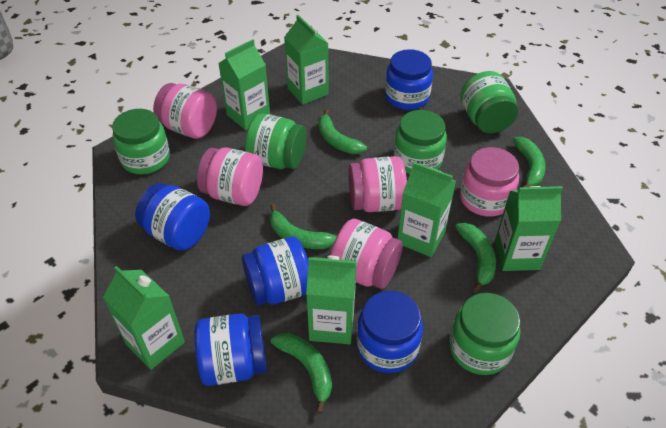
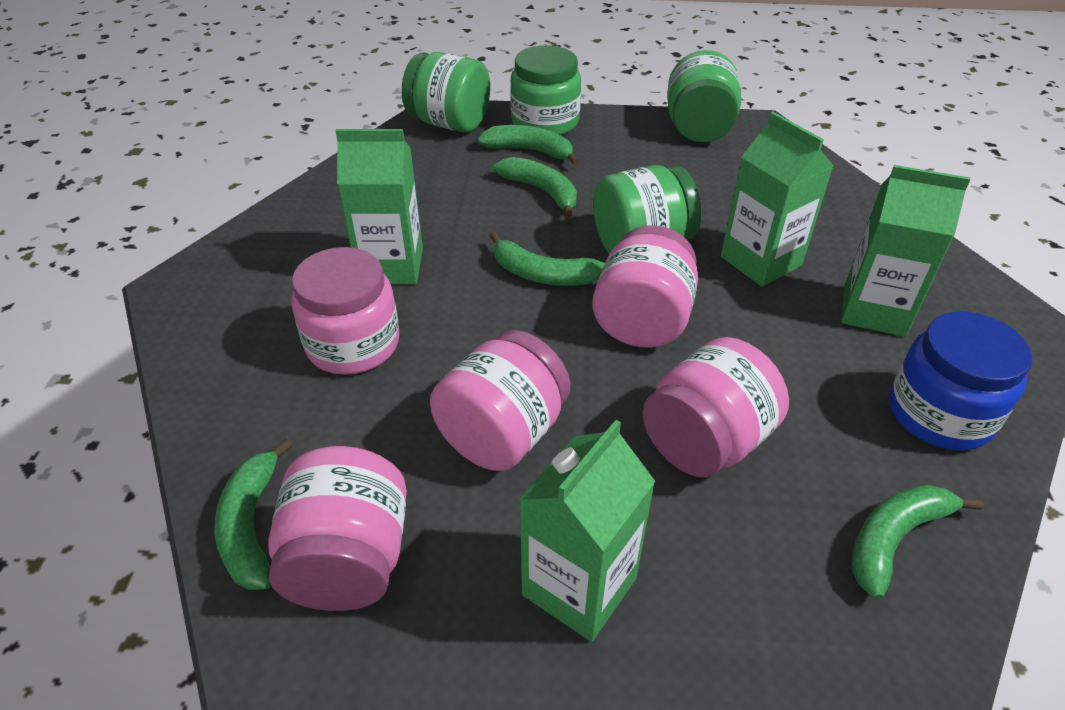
blue jar: [135,183,210,251] [195,314,267,386] [242,237,308,306] [357,291,423,373] [385,49,433,110] = 5 -> [889,312,1032,451] = 1
green carton: [103,266,185,370] [218,39,270,130] [284,15,329,105] [306,256,357,344] [398,162,456,257] [495,186,563,271] = 6 -> [335,129,423,284] [519,420,655,642] [721,112,834,287] [841,165,970,337] = 4
green jar: [112,109,170,174] [245,113,306,169] [394,110,447,174] [449,293,521,375] [460,71,518,133] = 5 -> [402,52,490,132] [510,45,581,135] [593,165,701,253] [668,50,741,142] = 4

